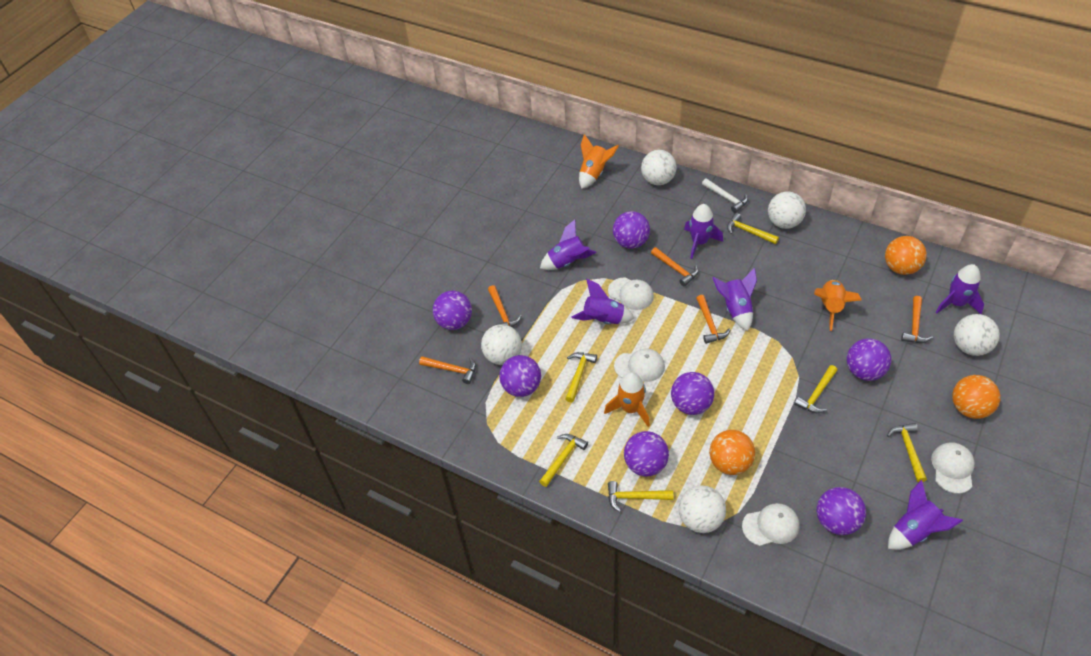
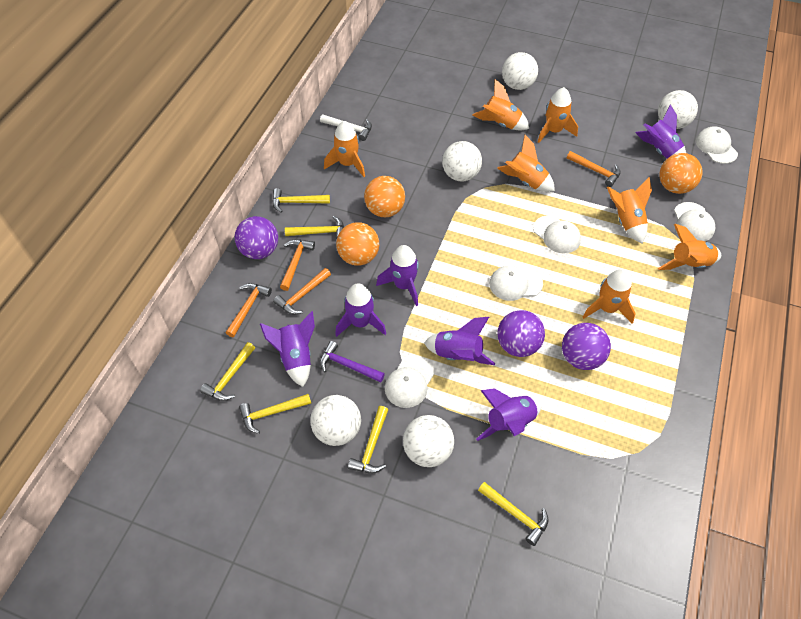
orange hammer: [419,356,476,384] [488,285,521,327] [651,247,698,286] [696,295,730,344] [901,296,933,343] = 5 -> [226,283,272,337] [273,268,331,314] [280,240,315,291] [567,151,620,187] = 4
orange rocket: [579,134,619,189] [604,372,650,427] [814,280,862,331] = 3 -> [324,121,365,177] [472,79,529,131] [497,135,555,192] [538,87,578,143] [583,269,636,324] [607,177,652,243] [658,224,721,270] = 7
purple ball: [433,291,472,330] [499,355,541,397] [613,211,650,249] [624,431,669,476] [671,372,714,415] [817,487,866,535] [847,339,891,381] = 7 -> [235,216,278,259] [498,310,545,357] [562,323,611,370] = 3
purple hammer: none = 0 -> [320,341,385,383] = 1
white cap: [608,277,654,310] [614,349,665,382] [742,503,799,546] [931,442,975,494] = 4 -> [385,356,434,408] [489,266,543,301] [533,215,581,253] [674,202,715,241] [695,126,738,164] = 5

